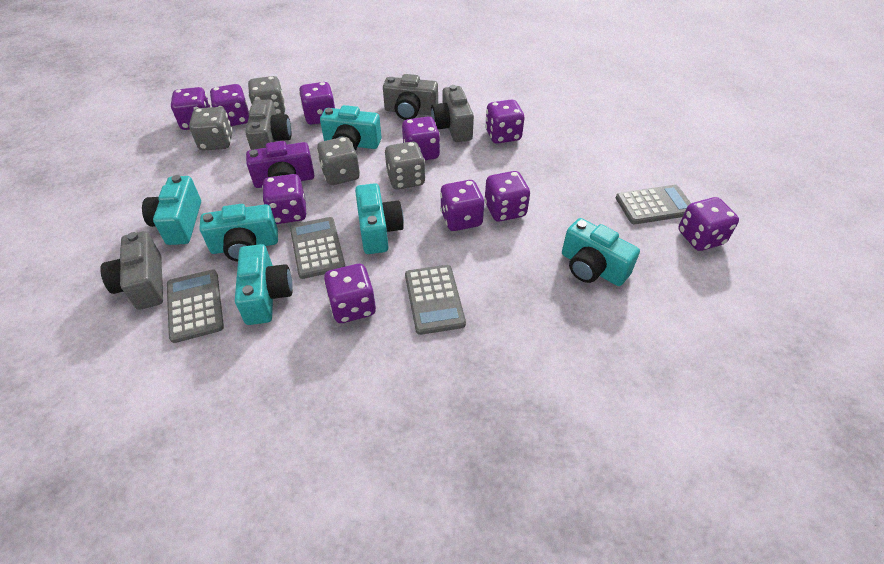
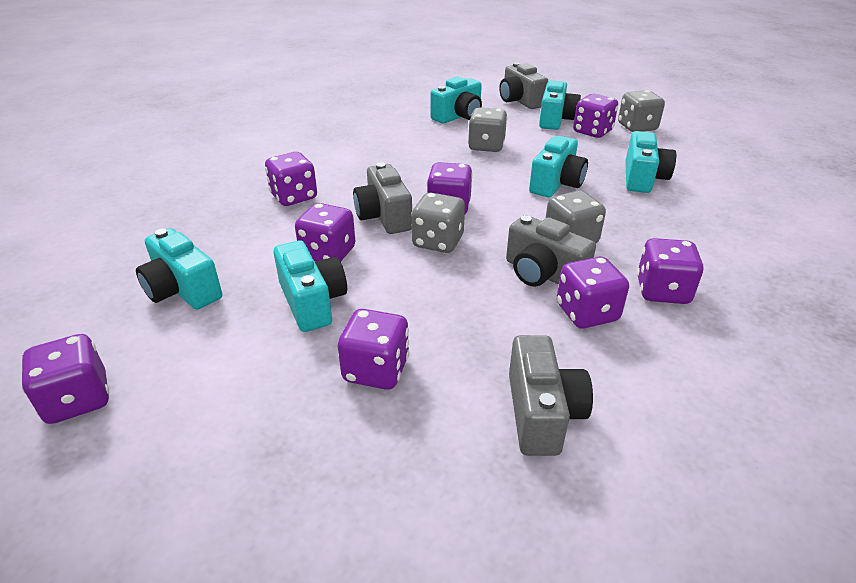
grey calculator: [167,269,224,343] [290,217,345,279] [405,265,466,335] [616,185,691,224] = 4 -> none = 0
purple camera: [246,141,314,188] = 1 -> none = 0
purple dice: [171,87,211,130] [210,84,249,126] [262,174,306,224] [299,82,335,125] [324,264,376,323] [402,117,440,160] [440,180,484,231] [484,171,530,222] [485,99,524,144] [678,197,739,251] = 10 -> [21,334,109,424] [265,152,317,206] [295,203,355,262] [338,309,410,390] [427,162,473,214] [557,257,629,328] [573,94,618,138] [637,238,703,304] = 8

